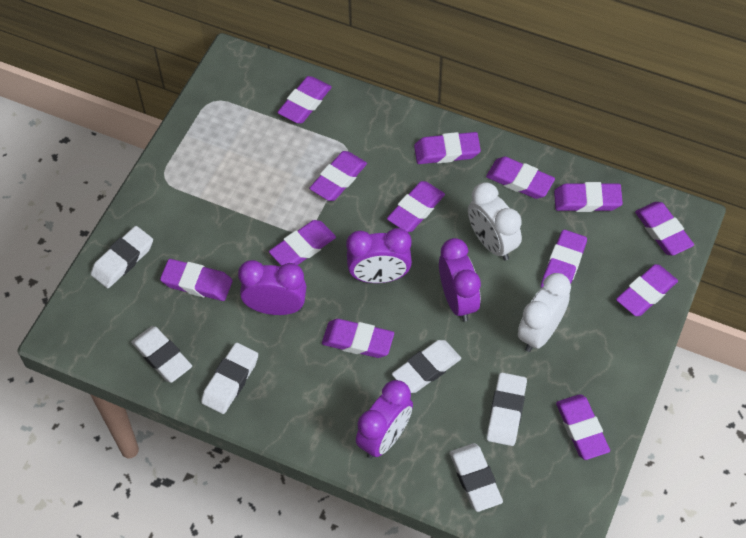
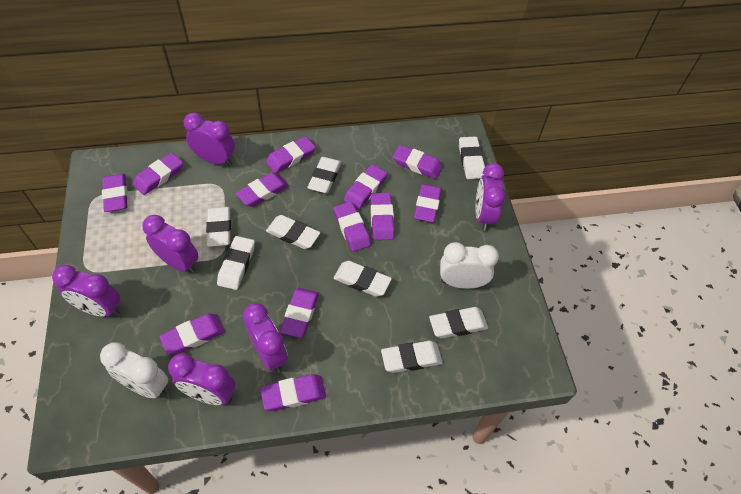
purple clock: [238,260,306,315] [346,228,412,283] [356,380,413,459] [439,238,481,321] = 4 -> [52,265,120,317] [143,215,198,273] [168,353,235,405] [184,113,235,166] [243,303,288,372] [475,163,505,231] = 6
purple eraser: [160,259,233,301] [269,220,336,266] [277,76,332,124] [309,151,367,201] [322,319,394,358] [387,181,445,232] [414,132,481,164] [486,157,555,199] [541,230,587,288] [554,182,623,212] [556,394,610,460] [616,264,678,316] [635,202,694,256] = 13 -> [102,174,128,212] [133,153,183,195] [159,314,225,355] [236,172,289,207] [260,374,326,411] [266,136,316,173] [280,288,319,338] [334,201,371,252] [344,164,387,209] [370,193,394,240] [393,145,443,179] [414,184,441,222] = 12
white eraser: [91,226,153,288] [131,326,192,383] [201,343,258,414] [392,340,461,393] [450,443,503,512] [487,373,527,446] = 6 -> [206,207,231,247] [217,236,255,290] [266,215,320,249] [307,157,341,193] [334,261,392,297] [381,341,443,373] [429,307,488,338] [459,137,485,179] = 8

